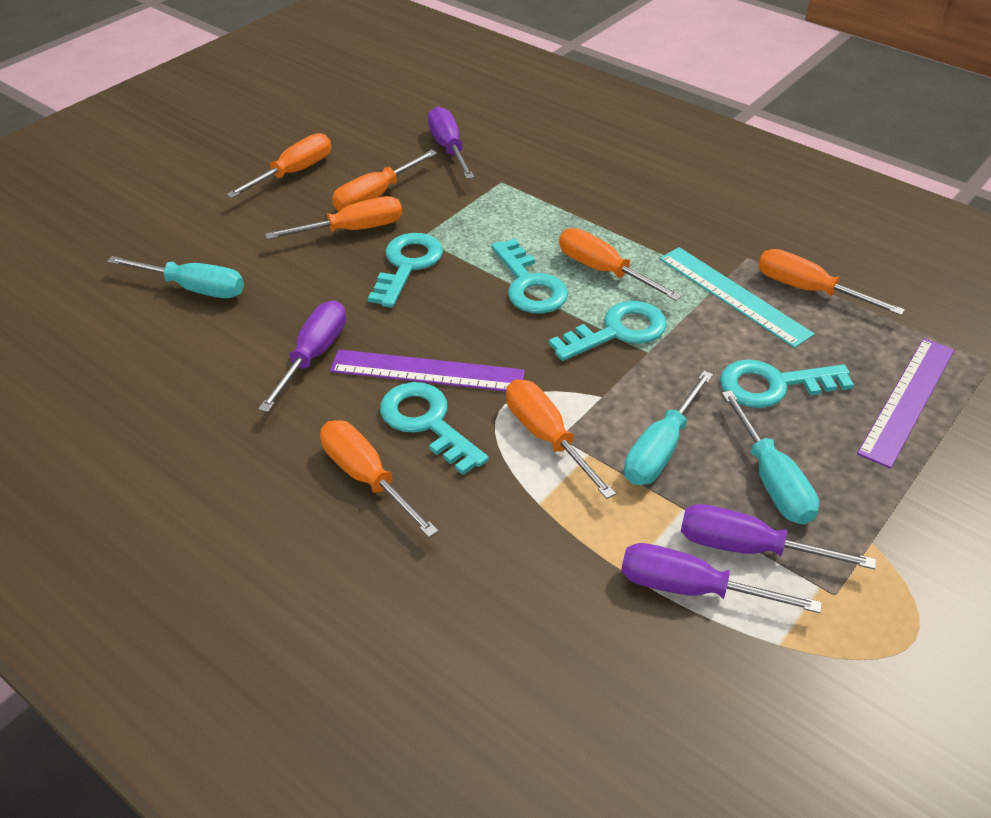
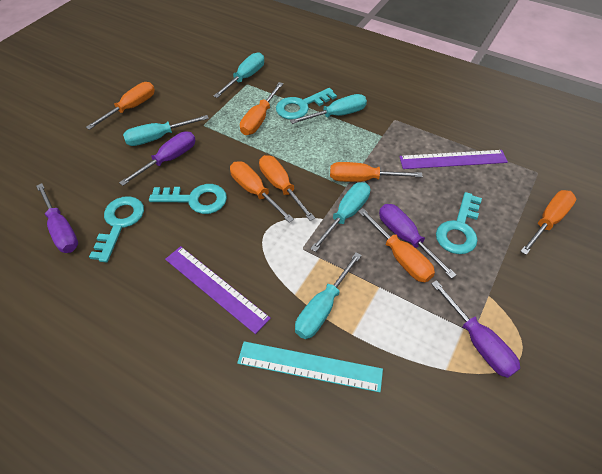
turquoise key: [368,233,443,308] [380,382,489,475] [491,239,568,314] [549,301,667,361] [720,360,854,408] = 5 -> [89,196,144,262] [149,184,227,214] [276,88,337,120] [436,192,482,254] = 4
turquoise screwdriver: [107,256,244,298] [624,371,713,485] [722,390,819,525] = 3 -> [123,115,209,146] [214,52,264,98] [290,94,367,124] [295,252,362,339] [310,182,370,252] = 5

